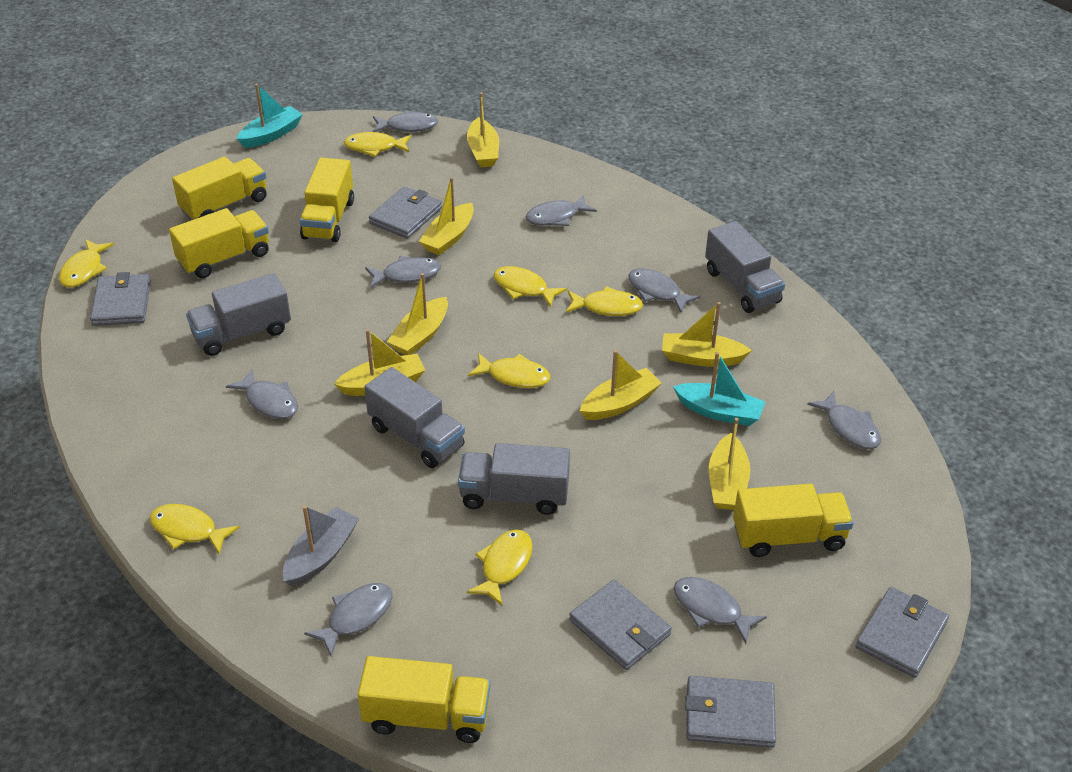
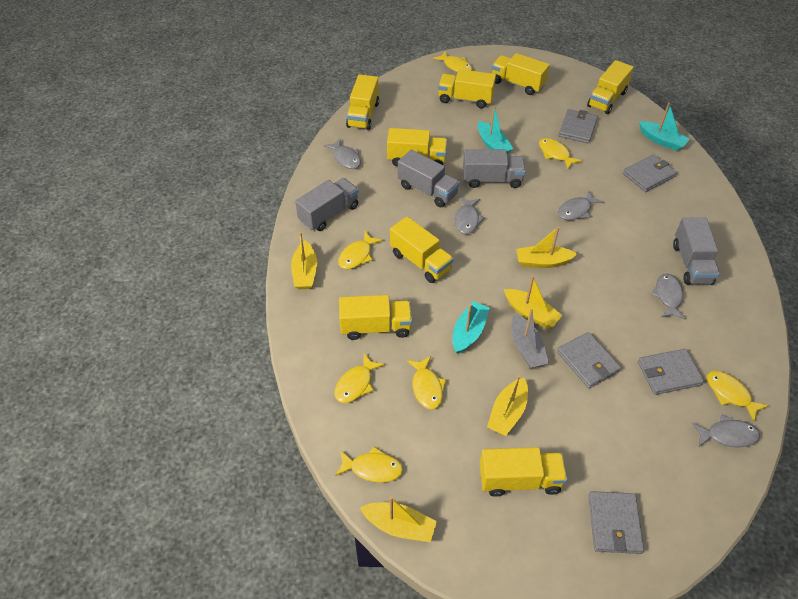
grey fish: [226,369,298,419] [304,583,393,658] [365,256,441,288] [373,110,438,132] [526,195,597,226] [628,268,700,313] [674,577,767,644] [807,391,881,449] = 8 -> [324,138,361,169] [454,197,485,234] [558,190,604,220] [651,274,686,320] [692,414,760,447] = 5
turquoise boat: [237,84,303,148] [673,352,765,426] = 2 -> [453,301,490,354] [478,105,513,154] [639,102,690,151] = 3
yellow boat: [334,329,425,396] [387,273,448,355] [419,177,474,255] [467,92,499,167] [580,350,662,420] [662,302,752,367] [709,418,750,510] = 7 -> [291,232,317,289] [360,496,437,542] [487,375,528,436] [504,276,563,329] [516,227,577,268] = 5
yellow truck: [169,208,269,278] [172,156,267,220] [300,158,354,242] [358,656,491,743] [733,484,854,557] = 5 -> [339,295,412,340] [346,74,379,130] [387,128,447,166] [390,216,454,283] [438,69,496,108] [480,447,568,497] [492,53,550,95] [587,60,634,114] = 8

